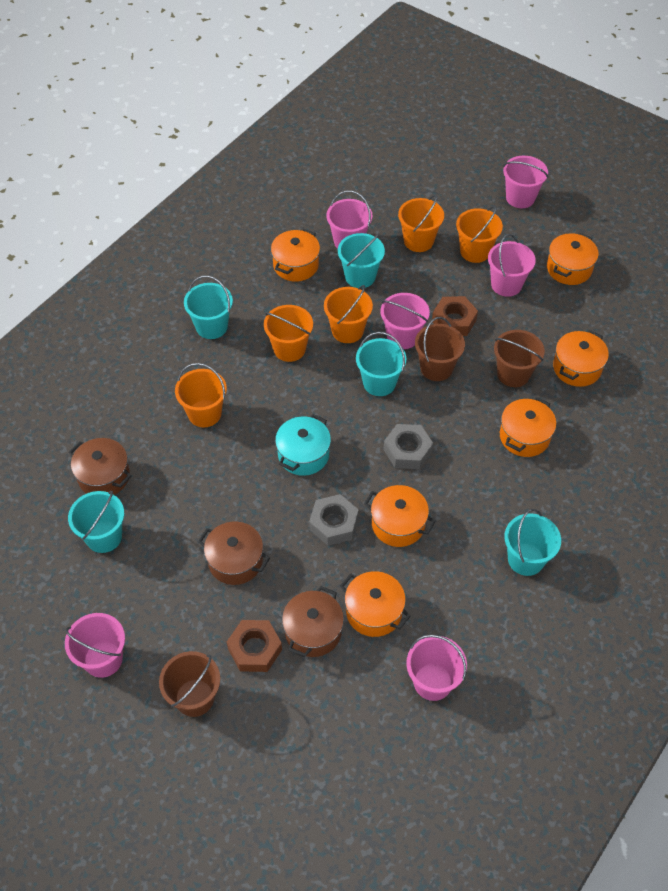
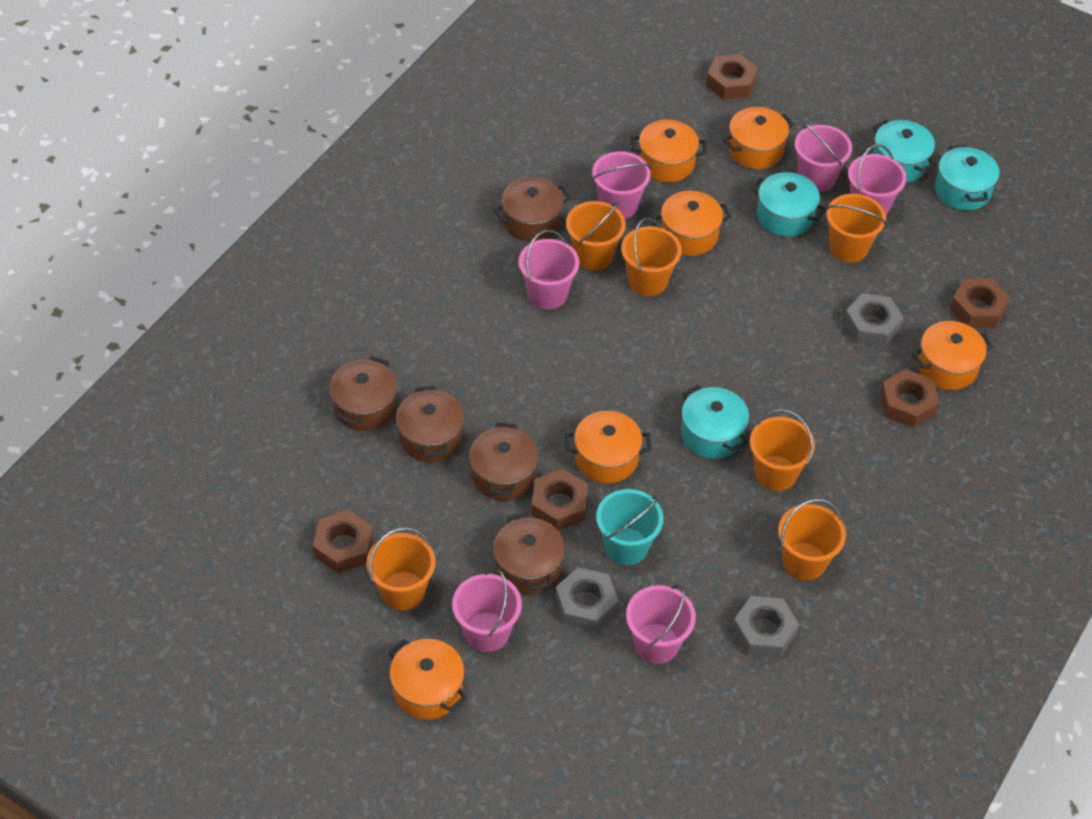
brown bucket: [159,651,220,717] [415,317,465,381] [494,330,545,387] = 3 -> none = 0
brown nut: [227,620,282,672] [432,296,478,336] = 2 -> [313,510,373,573] [531,469,588,530] [706,54,758,100] [880,369,939,428] [950,278,1010,328] = 5
brown pot: [69,438,132,495] [198,522,270,585] [282,586,344,657] = 3 -> [329,356,397,431] [396,386,464,462] [469,423,538,500] [493,513,565,594] [494,177,571,242] = 5
grey nut: [309,494,359,546] [383,424,433,469] = 2 -> [555,567,618,631] [732,596,799,658] [844,293,904,347] = 3
orange bucket: [175,363,227,427] [264,305,313,362] [324,285,373,343] [398,195,444,252] [456,206,503,263] = 5 -> [367,527,436,610] [566,201,626,271] [621,217,682,296] [750,409,815,491] [778,499,846,580] [826,194,886,263] = 6
turquoise bucket: [68,491,124,553] [184,276,233,339] [338,233,385,288] [356,332,406,396] [504,509,561,576] = 5 -> [596,489,663,565] = 1
turquoise pot: [275,414,331,476] = 1 -> [681,385,749,459] [751,172,826,237] [873,120,936,182] [935,145,1000,210] = 4

